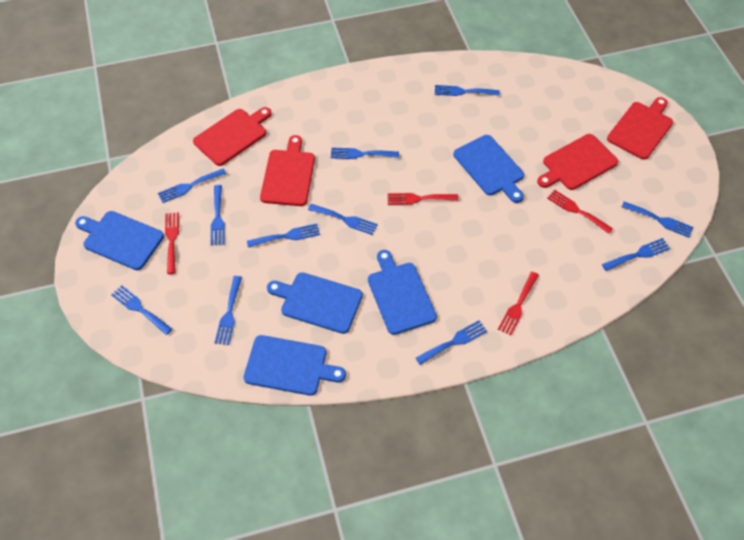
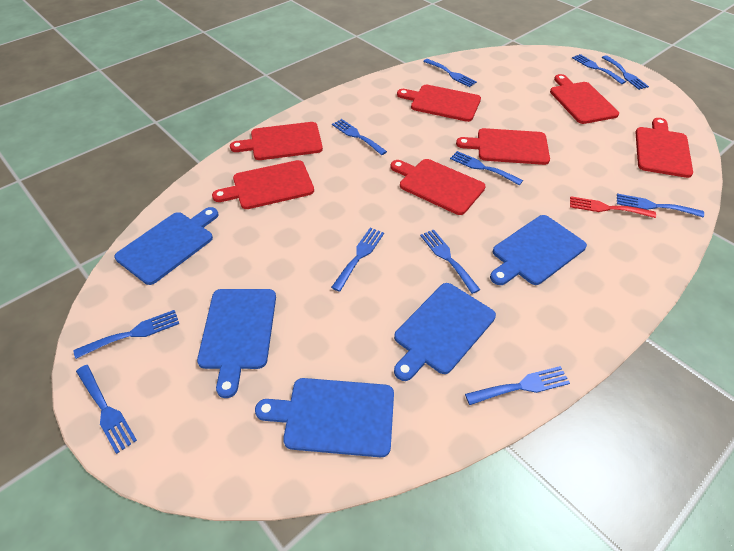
red cutting board: [193,107,272,166] [260,135,315,206] [537,134,618,190] [607,97,673,160] = 4 -> [212,160,314,209] [230,122,323,160] [391,159,486,215] [397,85,481,122] [456,128,550,165] [550,74,619,124] [636,118,693,178] = 7
red fork: [165,212,179,274] [388,193,458,205] [498,272,539,336] [547,190,613,234] = 4 -> [570,196,656,218] = 1

